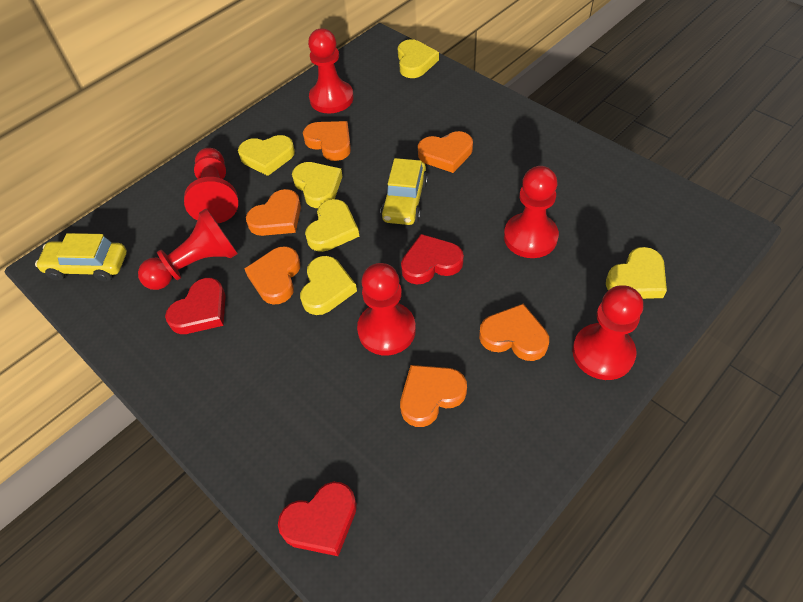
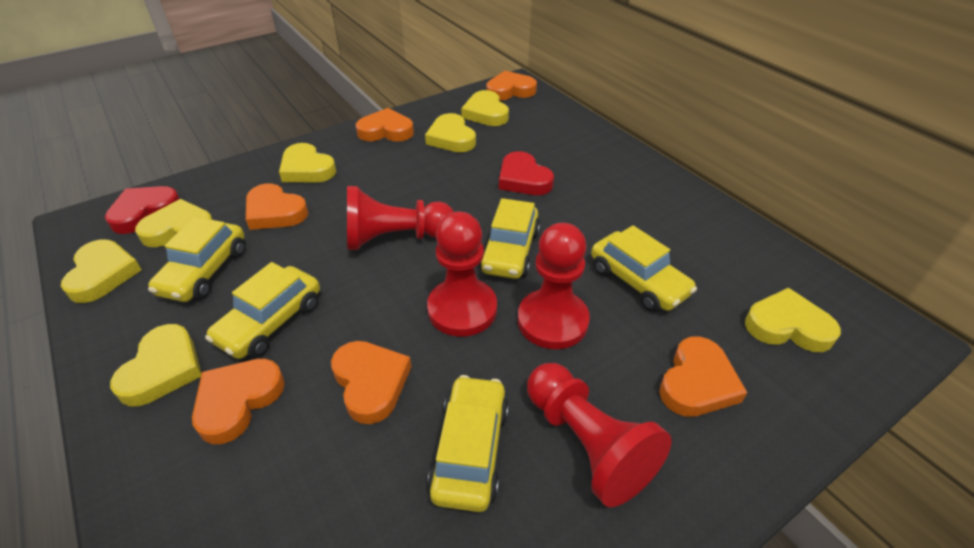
red heart: [165,278,226,334] [278,482,357,556] [401,234,464,284] = 3 -> [105,186,180,234] [499,151,554,195] = 2
red pawn: [138,208,238,290] [184,148,238,224] [308,28,354,114] [357,263,416,355] [504,166,559,258] [572,285,643,380] = 6 -> [347,186,454,250] [427,212,497,337] [518,223,590,349] [527,363,672,507] = 4
yellow car: [35,233,127,282] [380,158,428,225] = 2 -> [148,217,245,302] [205,262,320,359] [427,375,509,512] [479,198,540,279] [591,225,697,312] = 5
yellow heart: [238,135,295,176] [292,162,343,208] [300,256,357,315] [305,199,359,252] [398,39,439,78] [606,247,667,299] = 6 -> [61,240,142,303] [110,324,202,406] [135,199,213,247] [279,143,336,183] [425,113,476,152] [461,90,509,126] [745,288,841,352] = 7

